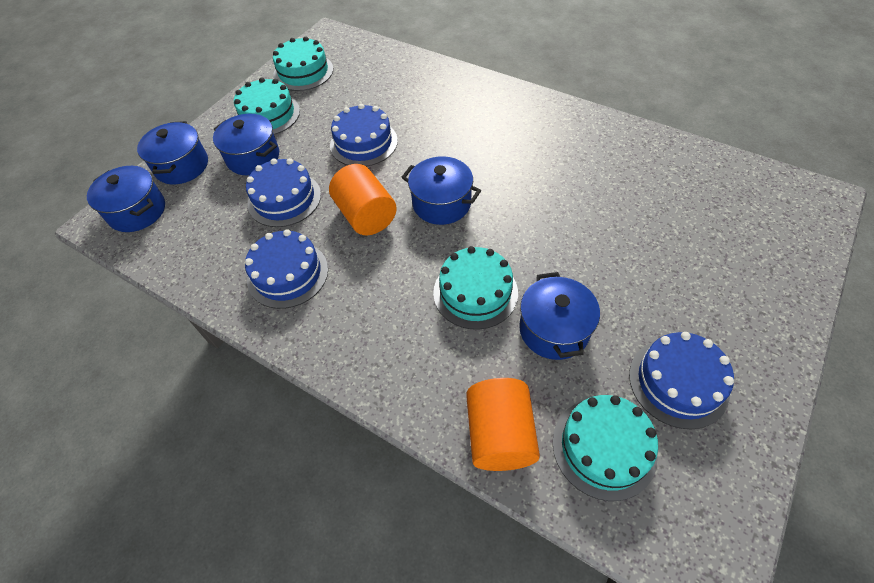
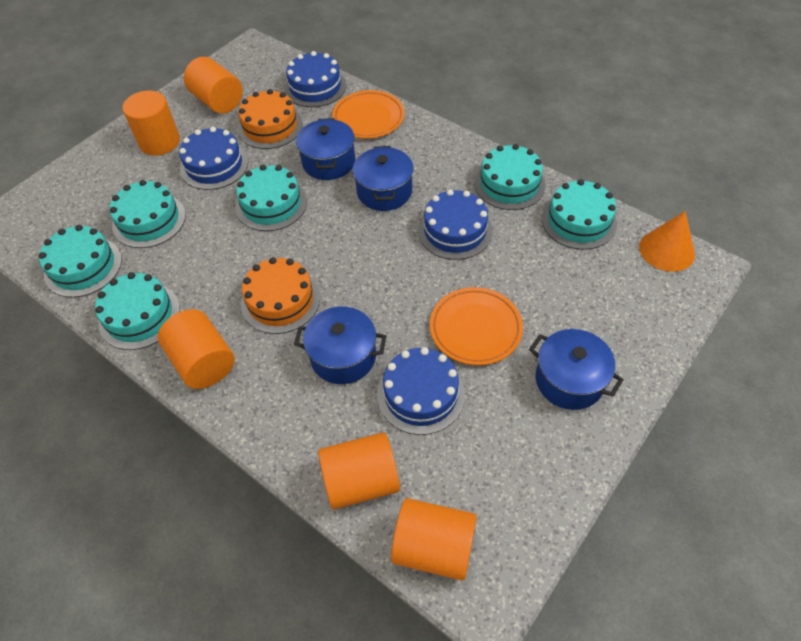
blue pot: [87,166,165,232] [137,121,208,184] [213,114,279,175] [402,156,481,225] [519,272,600,360] = 5 -> [294,307,386,384] [296,118,355,180] [353,146,414,211] [529,329,624,410] = 4
orange cake: none = 0 -> [238,89,303,149] [241,257,320,334] = 2
orange cone: none = 0 -> [639,211,695,272] = 1
orange cylinder: [329,164,397,235] [466,378,540,471] = 2 -> [122,90,180,156] [158,309,235,389] [184,57,243,114] [318,432,400,510] [391,498,477,581] = 5
orange plate: none = 0 -> [332,90,405,139] [430,287,523,365] = 2
turquoise cake: [234,78,300,135] [273,36,333,91] [433,246,518,330] [553,395,658,501] = 4 -> [39,225,122,297] [95,272,180,350] [110,180,186,248] [235,165,307,231] [474,144,546,210] [542,179,617,250] = 6

